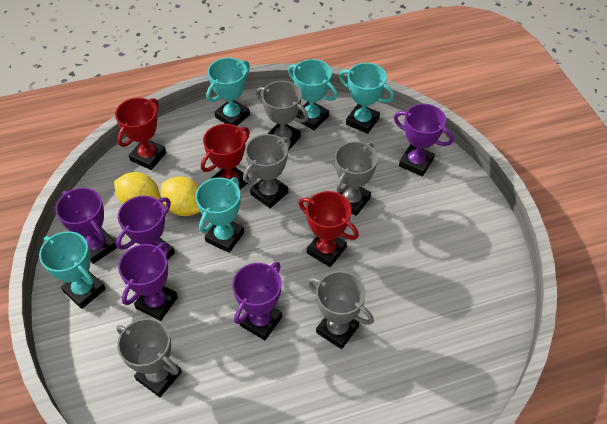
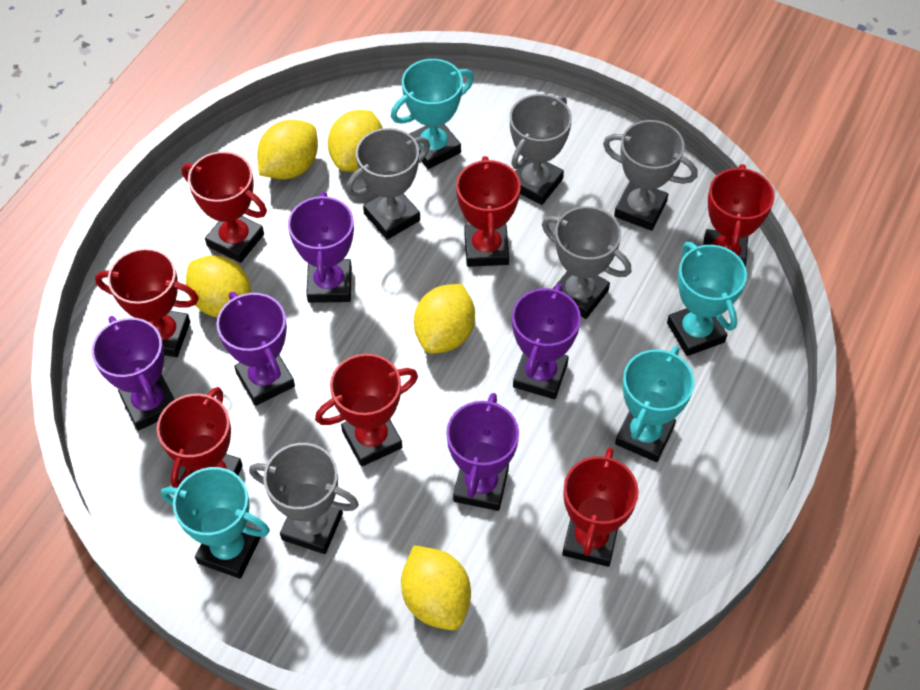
red trophy: [115,98,166,170] [201,124,250,190] [299,191,359,267] = 3 -> [95,248,199,357] [157,387,243,488] [182,151,267,263] [315,354,418,467] [456,156,521,267] [562,448,639,567] [703,164,775,267] = 7
turquoise trophy: [39,231,106,309] [195,177,244,253] [206,58,250,126] [288,59,337,130] [339,63,394,134] = 5 -> [161,467,270,579] [391,59,474,169] [615,346,694,462] [667,242,747,356] = 4
yellow lemon: [114,172,160,204] [161,177,200,216] = 2 -> [186,255,251,317] [257,120,318,179] [328,110,382,171] [401,545,471,630] [414,284,475,354] = 5

